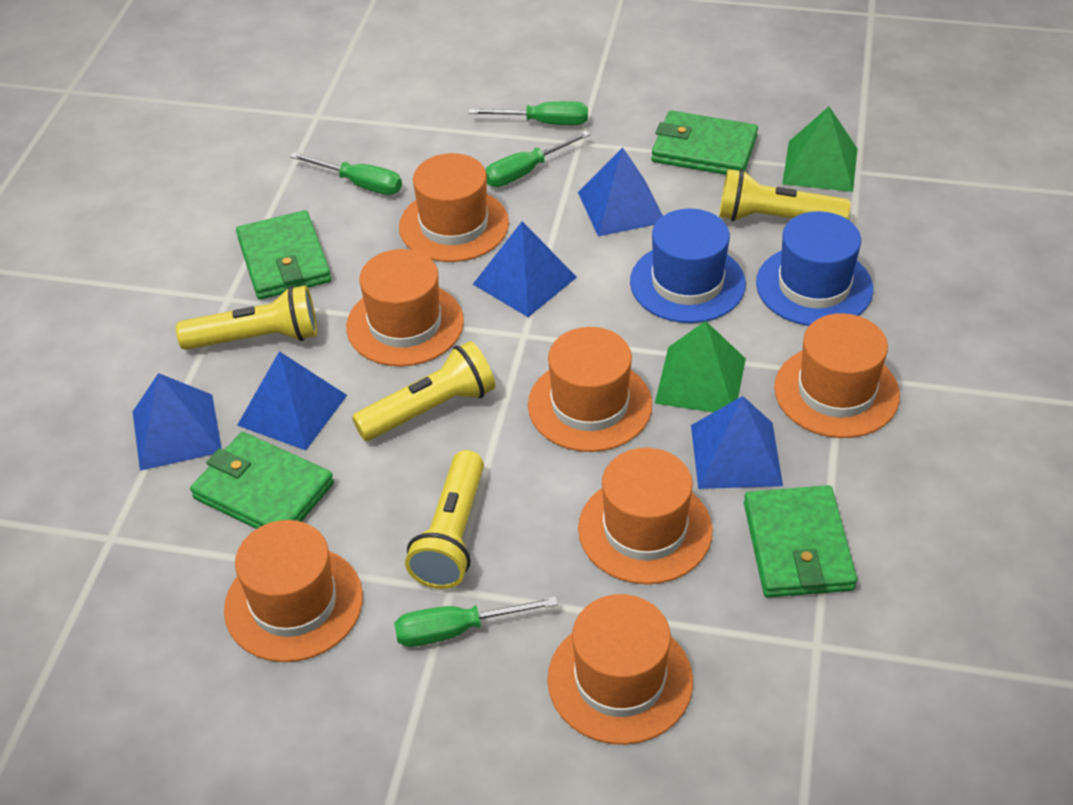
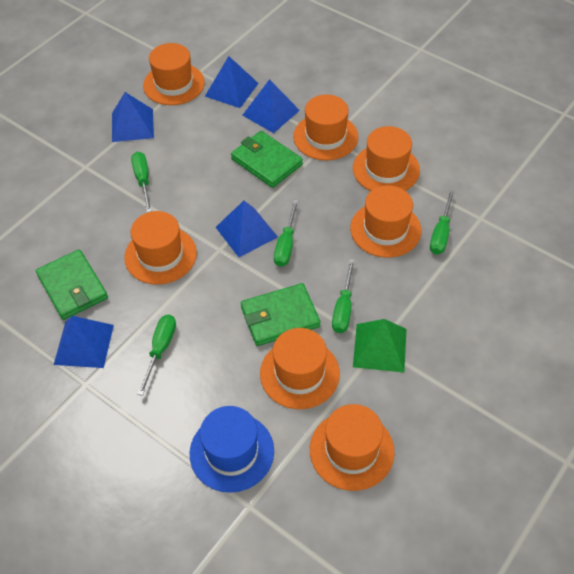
blue hat: [630,209,746,323] [756,211,873,326] = 2 -> [190,406,274,493] = 1
green pyramid: [655,321,746,412] [782,107,857,192] = 2 -> [353,319,407,372] = 1
green screwdriver: [290,152,402,195] [394,596,558,647] [469,101,588,125] [485,131,591,187] = 4 -> [131,152,152,213] [137,315,176,396] [274,200,299,267] [332,259,355,333] [430,190,455,255] = 5
green wallet: [190,432,334,529] [236,210,331,300] [651,110,758,175] [744,485,857,598] = 4 -> [36,249,108,320] [231,131,303,188] [241,283,320,346] = 3
yellow flashlight: [176,285,317,350] [352,341,495,441] [405,450,484,589] [719,169,851,222] = 4 -> none = 0

